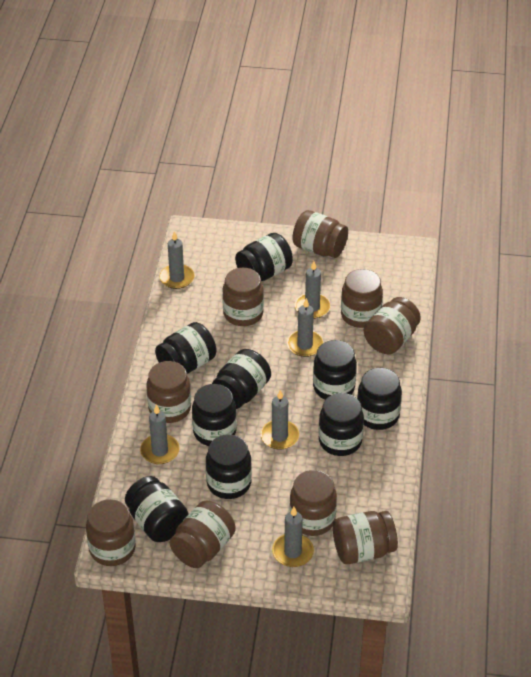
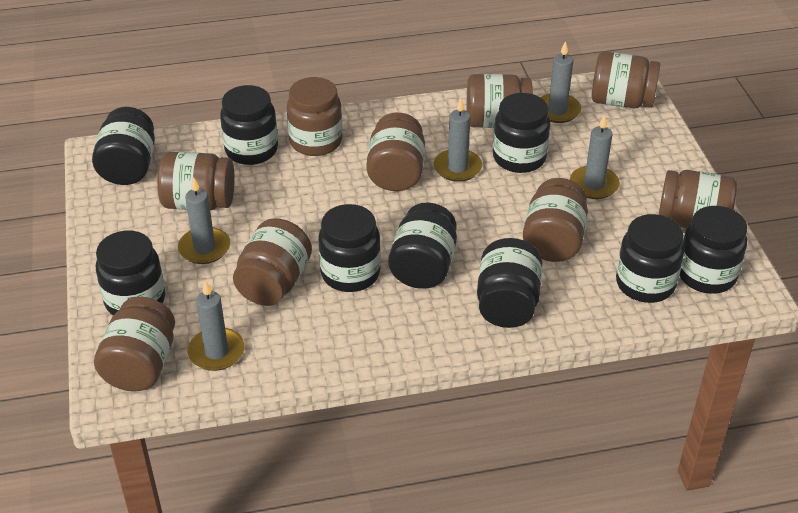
grey candle: [140,404,179,464] [159,231,194,289] [260,390,299,450] [272,507,314,567] [287,298,323,357] [295,261,330,319] = 6 -> [178,177,230,264] [188,280,245,371] [434,98,482,182] [541,41,581,123] [570,114,620,199] = 5

